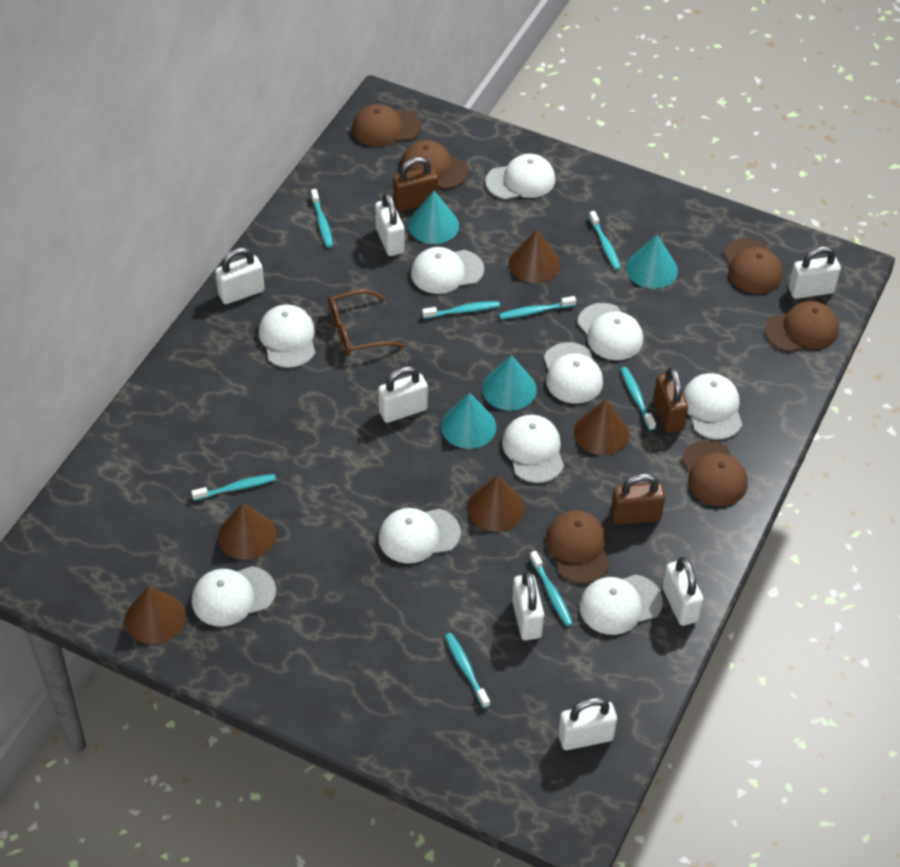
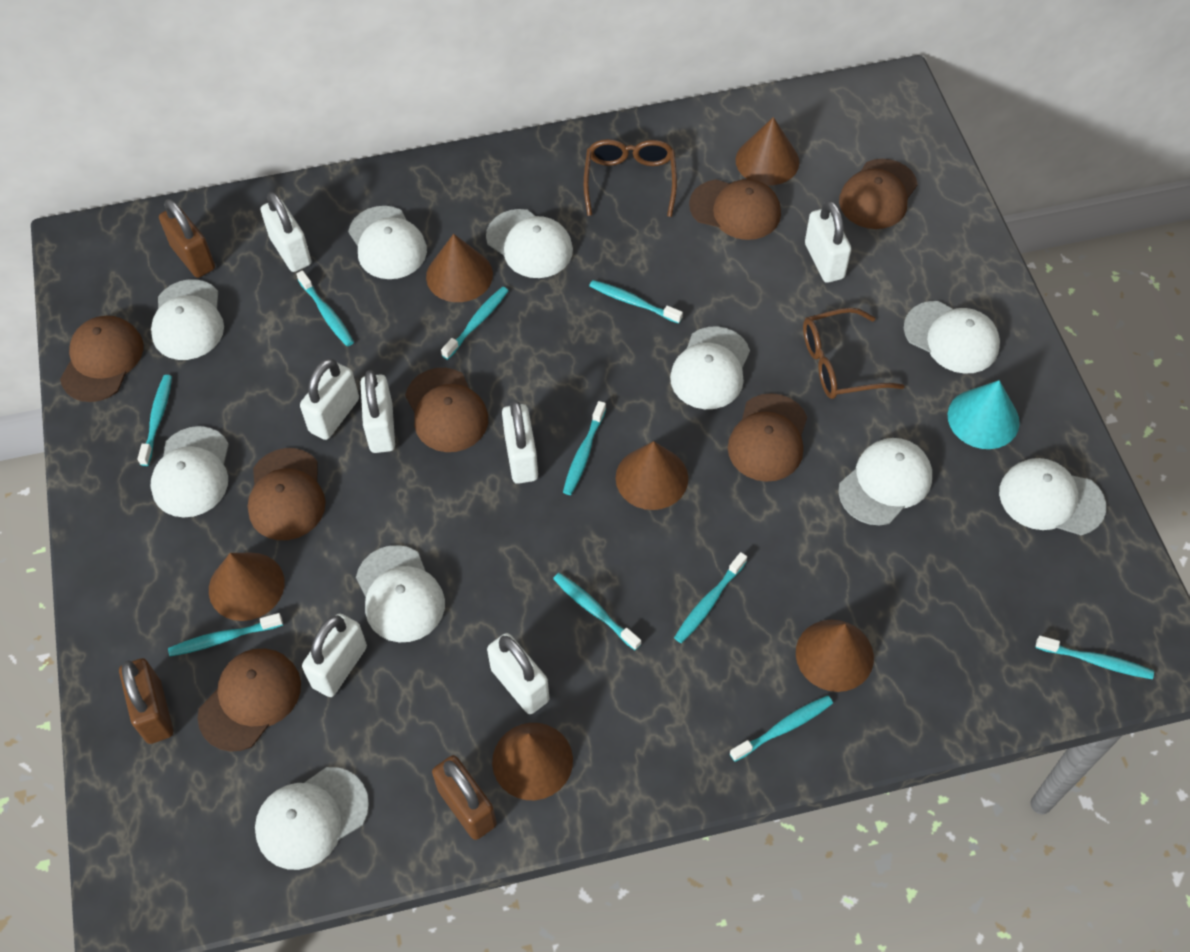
brown cap: [352,104,421,147] [400,140,469,189] [546,510,610,584] [681,440,748,506] [723,238,783,294] [765,301,839,352] = 6 -> [60,316,143,402] [197,649,301,752] [248,448,326,540] [405,368,488,452] [689,179,781,240] [728,393,807,482] [839,159,918,229] = 7
brown cone: [125,586,186,644] [218,503,276,560] [467,475,525,532] [509,229,560,283] [574,399,630,455] = 5 -> [209,553,284,621] [426,234,493,302] [492,723,573,800] [616,441,688,510] [736,117,799,185] [796,620,874,692] = 6
brown glasses: [328,289,405,355] = 1 -> [584,139,677,217] [803,308,905,399] = 2
turquoise cone: [408,191,459,244] [441,393,496,449] [482,355,537,411] [626,235,678,289] = 4 -> [948,380,1020,449] = 1
turquoise toothbrush: [191,474,276,501] [311,189,333,248] [422,301,500,319] [445,633,490,708] [499,296,576,319] [530,551,573,626] [589,211,621,270] [621,367,656,431] = 8 -> [137,375,172,466] [168,613,283,656] [296,270,354,347] [441,287,508,360] [553,573,641,650] [563,401,606,495] [589,280,683,324] [674,552,747,643] [730,695,833,762] [1035,636,1154,679] = 10

